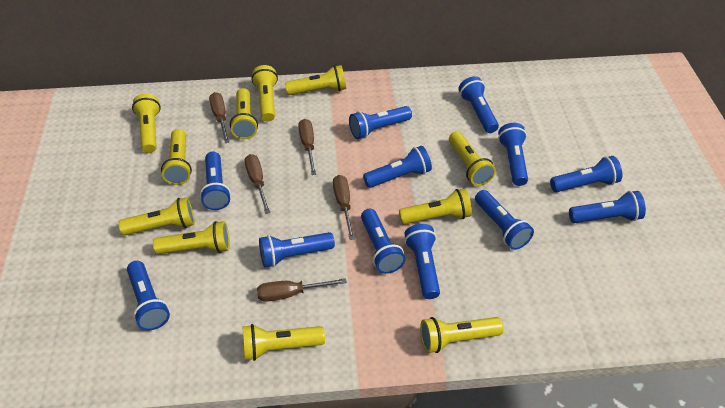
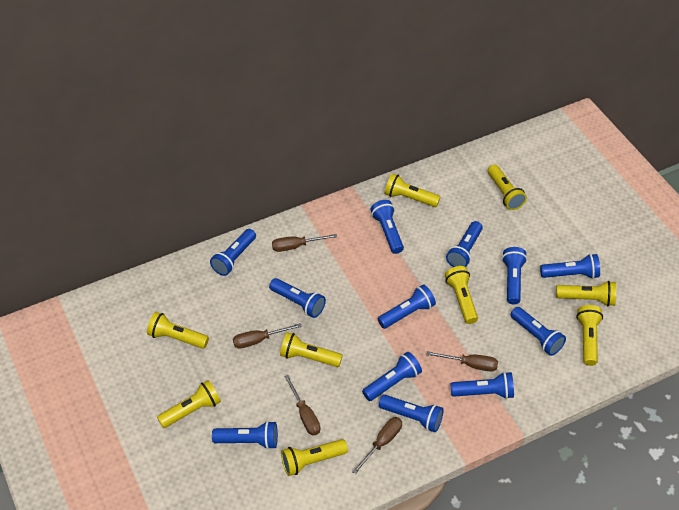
yellow flashlight: [118,197,195,235] [132,94,161,153] [153,221,230,254] [161,129,192,185] [230,88,258,139] [243,324,325,361] [251,65,278,122] [285,65,346,95] [399,189,472,225] [420,317,504,353] [449,131,496,186] = 11 -> [147,312,209,349] [157,380,221,428] [280,332,343,367] [281,439,348,476] [385,173,440,207] [445,266,478,324] [488,164,527,210] [556,281,616,306] [576,305,603,366] = 9

